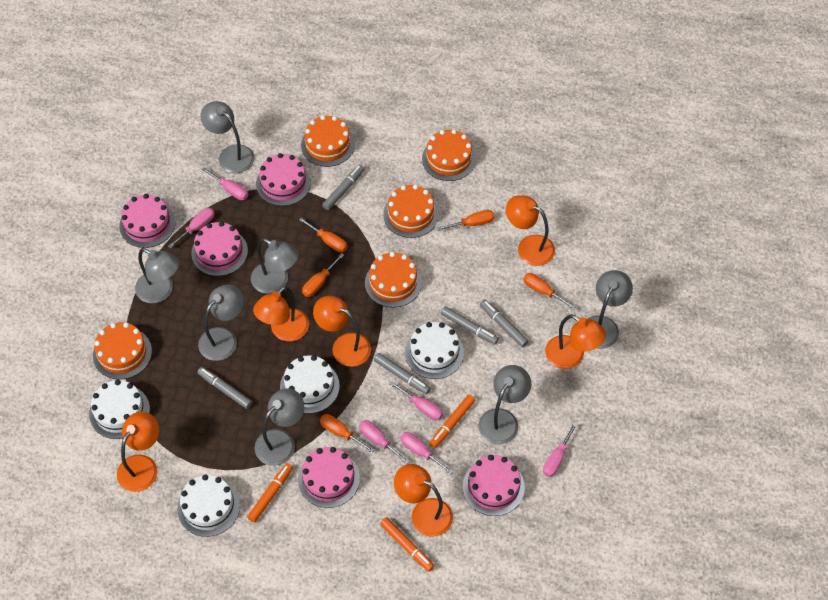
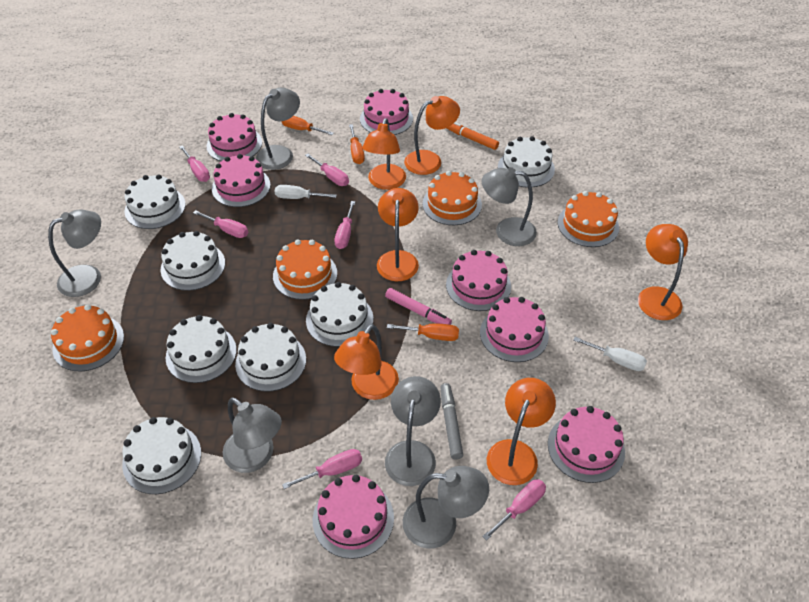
grey lamp: [135,248,179,303] [198,284,244,361] [200,101,255,173] [251,238,299,294] [255,388,304,466] [478,365,531,444] [588,270,633,349] = 7 -> [48,210,101,297] [223,397,282,473] [256,87,300,170] [385,376,441,486] [403,466,489,549] [482,167,537,246] = 6
grey marker: [197,367,252,409] [322,165,365,210] [374,353,431,394] [441,307,499,345] [480,299,529,347] = 5 -> [440,383,463,459] = 1
orange cake: [93,322,152,380] [301,115,355,167] [365,252,422,307] [383,184,439,238] [422,129,476,181] = 5 -> [51,304,124,371] [273,239,337,300] [423,171,482,225] [558,191,619,247] = 4
orange marker: [247,463,293,522] [380,517,434,572] [430,395,475,448] = 3 -> [446,122,499,150] = 1
orange screwdriver: [299,218,347,252] [302,253,344,297] [320,414,375,453] [437,210,495,231] [523,273,576,309] = 5 -> [281,116,334,135] [349,124,365,164] [387,323,459,341] = 3
pink cake: [119,194,175,248] [191,221,248,276] [256,153,311,206] [298,447,360,508] [463,455,525,516] = 5 -> [207,113,262,161] [212,154,270,207] [313,475,394,559] [360,89,413,135] [446,250,511,311] [480,297,549,362] [548,406,625,483] = 7
pink marker: none = 0 -> [385,288,452,325] = 1
white cake: [89,380,150,439] [177,474,240,537] [280,355,340,414] [405,322,464,379] = 4 -> [122,417,201,494] [124,174,185,229] [161,231,225,291] [166,315,237,383] [235,323,306,392] [306,282,373,347] [498,136,555,187] = 7
white screwdriver: none = 0 -> [275,185,337,199] [573,337,647,371] = 2

